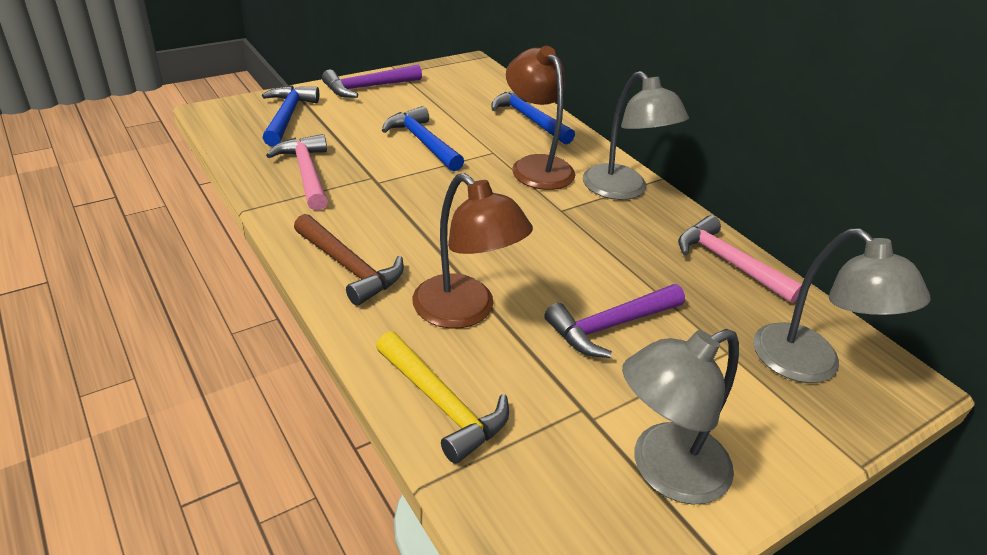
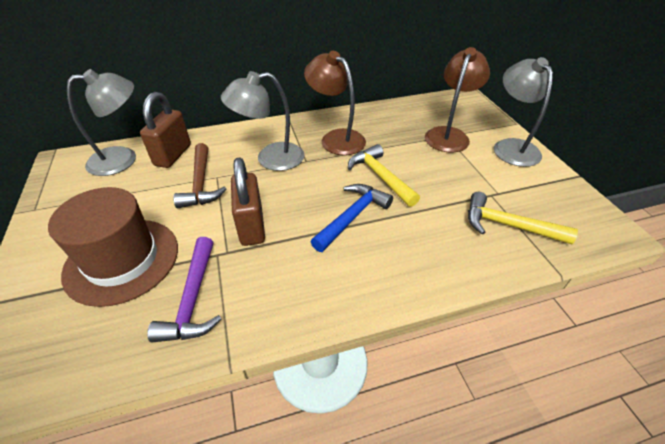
blue hammer: [262,85,319,146] [382,106,464,171] [491,91,575,145] = 3 -> [311,184,393,252] = 1
brown hat: none = 0 -> [48,187,178,307] = 1
brown padlock: none = 0 -> [140,92,191,168] [231,158,265,246] = 2
pink hammer: [266,134,328,211] [678,215,802,303] = 2 -> none = 0
purple hammer: [322,65,422,98] [544,284,685,358] = 2 -> [147,237,221,343] = 1
yellow hammer: [376,331,509,464] = 1 -> [348,144,420,207] [468,192,578,244] = 2

